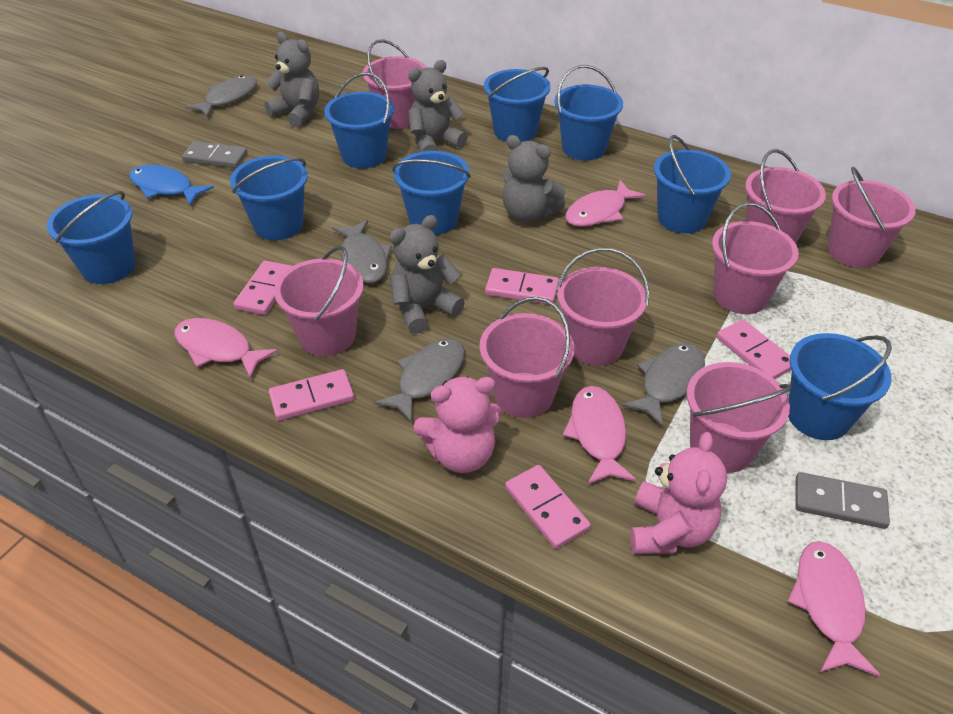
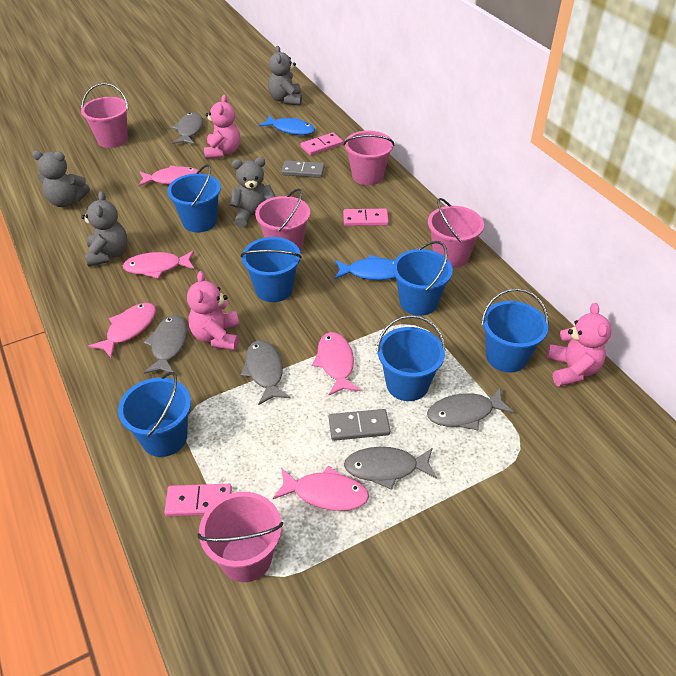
blue bucket: [47,191,136,284] [230,155,308,240] [324,72,394,169] [392,151,471,235] [484,67,550,142] [554,65,623,160] [654,135,731,233] [788,333,892,440] = 8 -> [118,372,191,457] [167,164,221,232] [241,237,302,302] [376,315,446,401] [393,241,453,316] [482,288,549,372] = 6
blue fish: [130,165,214,206] = 1 -> [259,115,315,135] [335,255,396,280] = 2
grey fish: [185,75,257,118] [332,220,392,283] [374,338,465,423] [622,343,705,427] = 4 -> [143,315,187,374] [171,112,203,145] [240,340,290,405] [344,447,437,490] [427,388,514,430] = 5
pink bucket: [274,246,364,356] [363,39,427,129] [479,297,574,418] [556,248,649,366] [687,362,792,473] [712,202,799,314] [745,149,826,243] [828,167,915,268] = 8 -> [81,83,128,148] [198,492,283,582] [255,188,310,251] [344,131,394,185] [428,198,484,268] = 5
pink domino: [234,261,292,315] [269,369,354,421] [485,268,559,304] [505,465,591,549] [717,319,791,379] = 5 -> [164,484,232,517] [301,132,343,156] [343,209,389,226] = 3
pink fish: [175,318,278,379] [563,386,637,484] [565,180,646,227] [788,541,880,676] = 4 -> [88,303,156,359] [123,251,194,278] [138,165,201,187] [273,465,369,511] [312,332,360,395] = 5
pink teddy bear: [413,377,502,473] [630,432,727,554] = 2 -> [187,271,239,350] [204,94,240,159] [547,303,612,386] = 3

